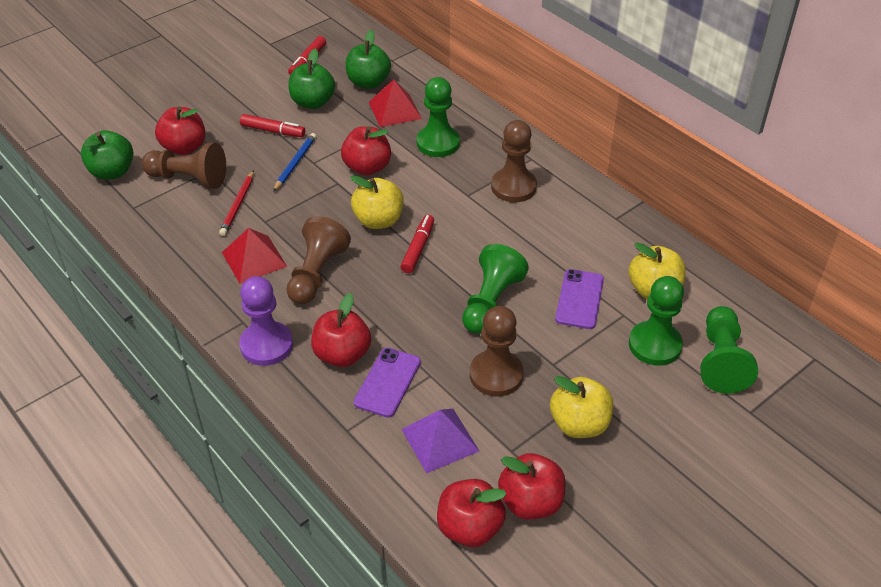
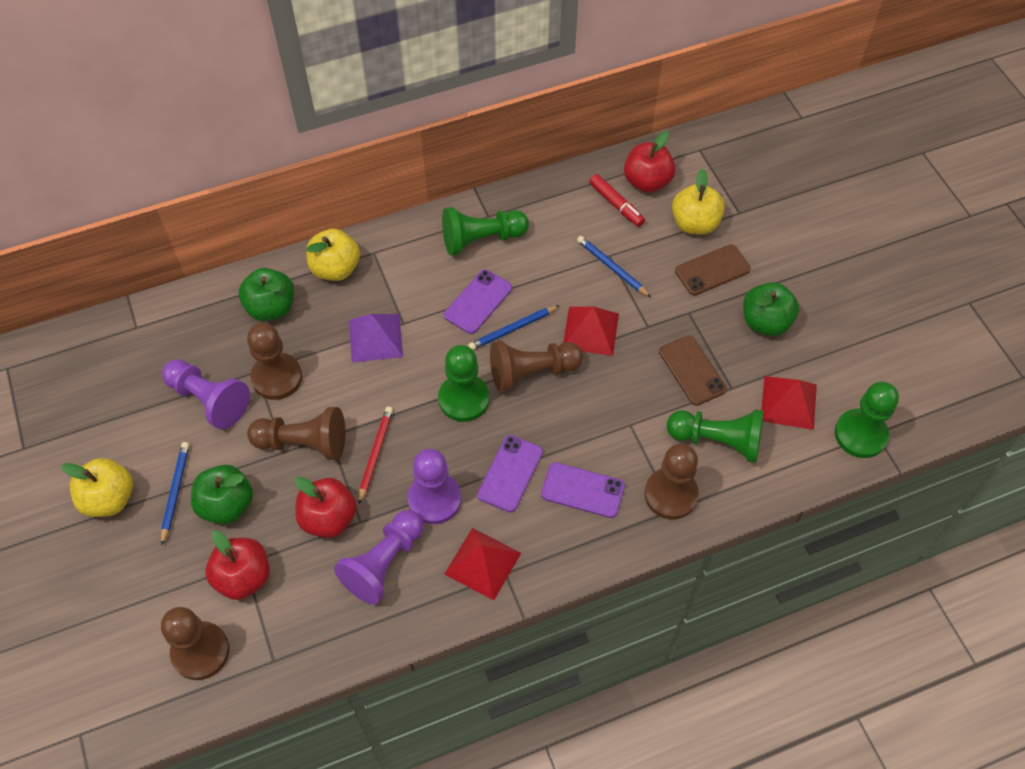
blue pencil: [273,133,316,192] = 1 -> [161,442,189,546] [468,305,560,350] [577,236,651,297] = 3
brown pawn: [142,143,226,189] [286,216,351,304] [470,306,524,396] [491,120,537,202] = 4 -> [161,607,229,680] [247,323,302,400] [247,407,345,460] [490,341,583,392] [644,444,699,520] = 5
brown phone: none = 0 -> [659,336,727,406] [675,244,751,295] = 2
purple pawn: [239,276,293,366] = 1 -> [162,359,250,429] [334,510,424,605] [407,449,461,524] = 3
purple phone: [354,348,421,418] [555,269,604,329] = 2 -> [444,270,512,334] [477,435,543,512] [541,462,625,518] = 3
red apple: [155,107,205,155] [311,293,371,367] [341,126,391,176] [437,479,507,547] [498,453,566,520] = 5 -> [205,530,270,600] [295,476,357,538] [624,131,676,193] = 3
red marker: [240,114,305,137] [288,36,326,75] [400,215,434,273] = 3 -> [589,174,645,227] = 1
red pyramid: [222,228,287,284] [369,80,422,127] = 2 -> [444,528,521,600] [563,307,619,356] [761,376,817,430] = 3

